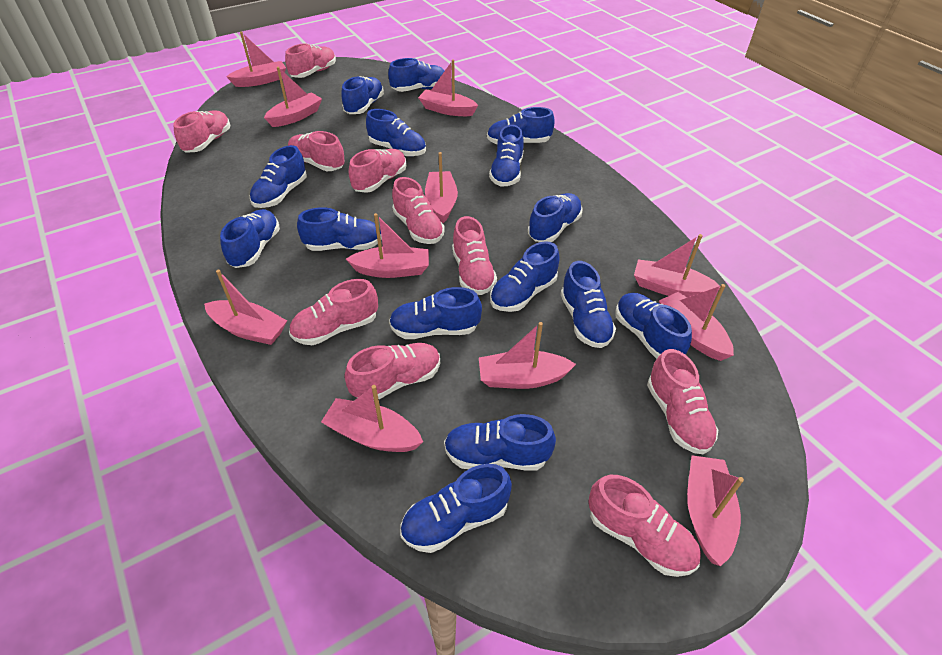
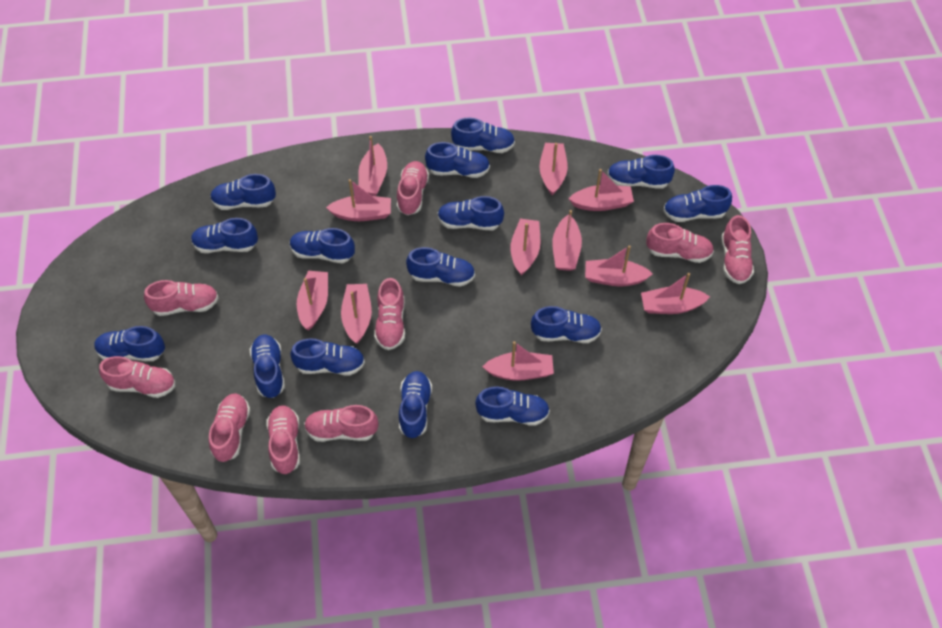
pink shoe: [173,110,230,153] [285,44,336,78] [288,131,345,171] [289,279,378,345] [345,343,440,399] [349,149,407,193] [392,177,445,244] [452,216,497,295] [588,475,701,577] [647,349,718,455] = 10 -> [99,356,175,398] [144,280,219,316] [209,393,250,462] [267,405,300,474] [304,405,378,442] [374,278,405,350] [397,161,429,215] [646,223,714,263] [721,215,754,284] = 9

